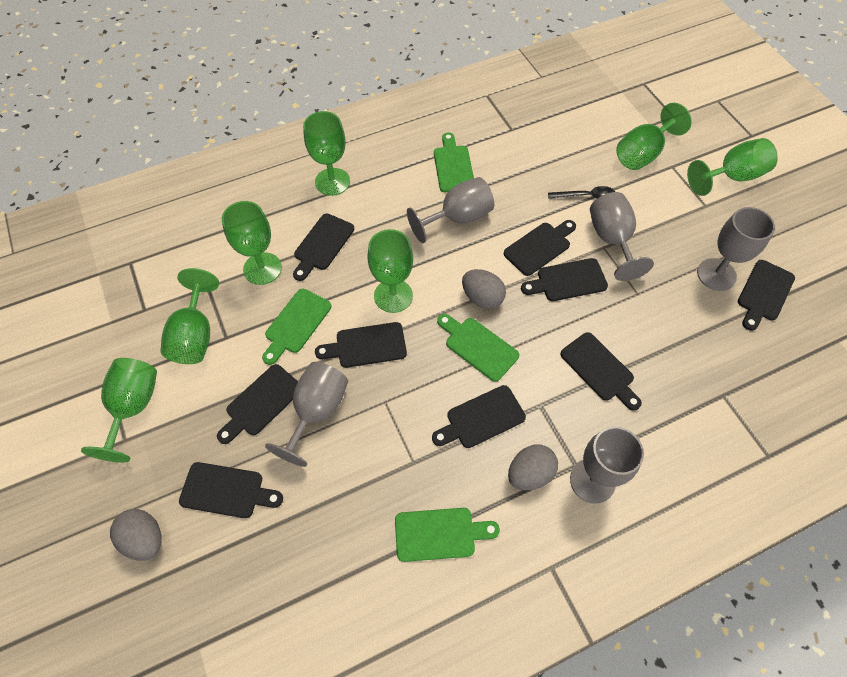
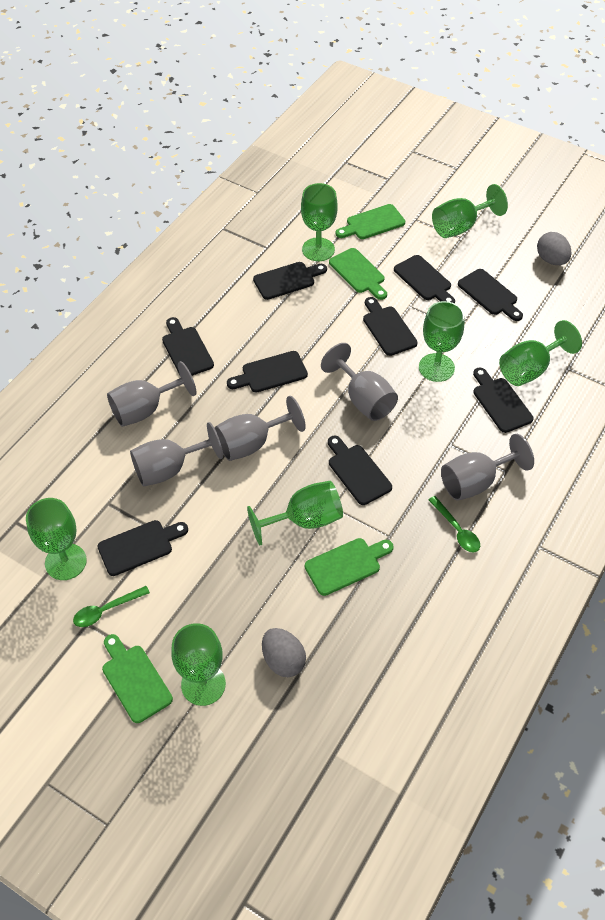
black spoon: [548,186,615,199] = 1 -> none = 0
green spoon: none = 0 -> [73,586,150,627] [429,496,480,552] = 2
grey egg: [110,509,162,561] [462,269,506,309] [508,444,558,490] = 3 -> [262,628,306,677] [537,232,572,265] = 2

